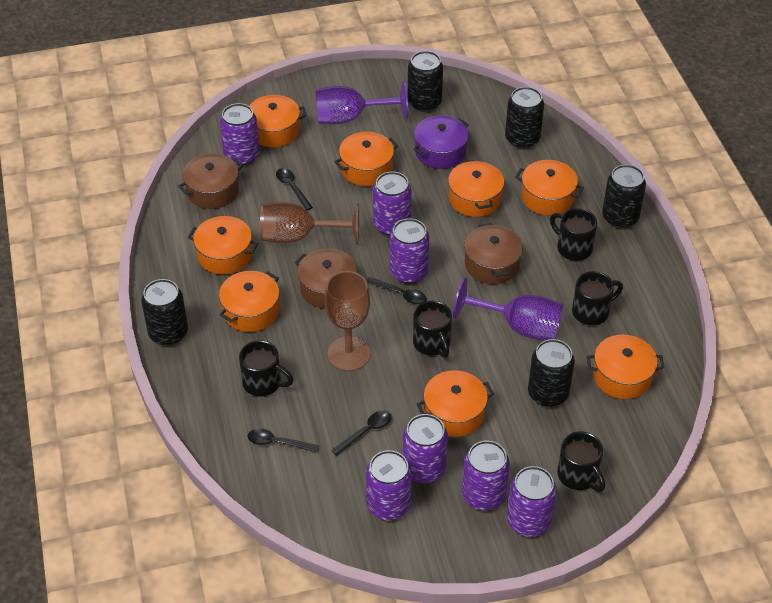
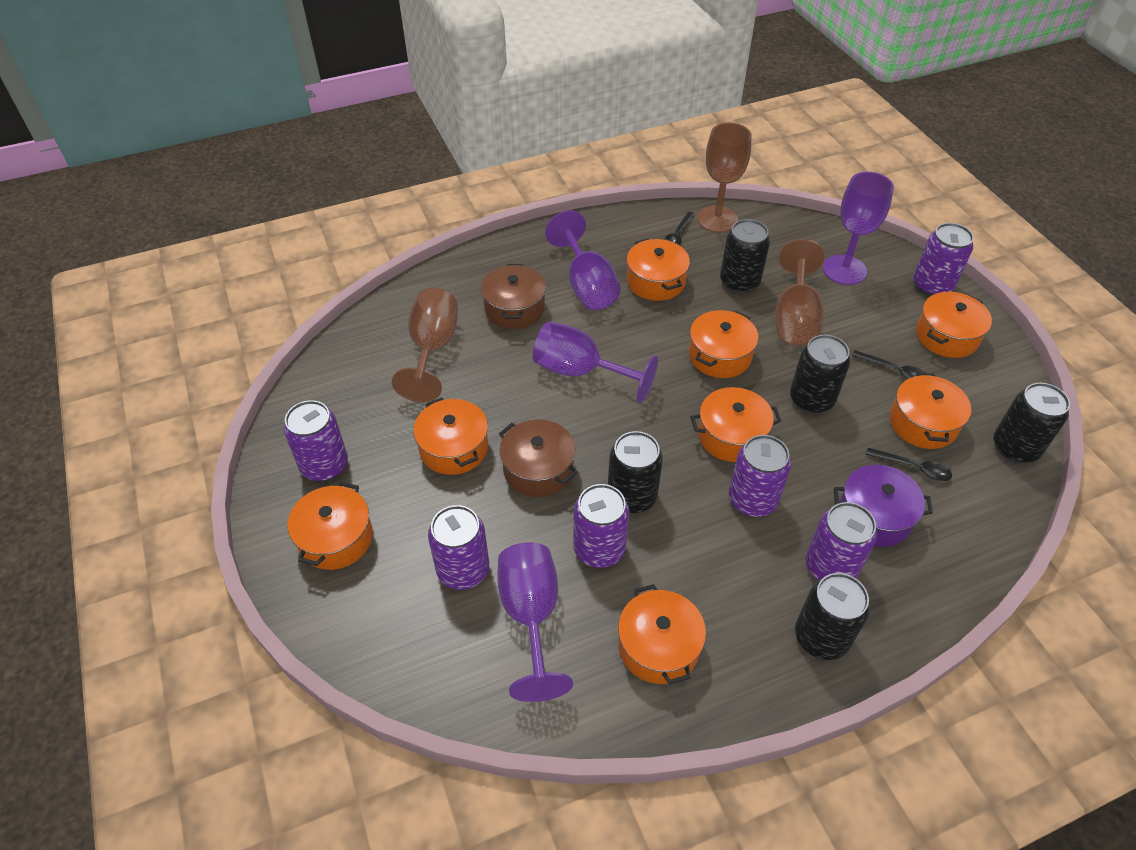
black mug: [239,340,293,397] [413,301,452,358] [550,208,597,261] [557,431,605,492] [572,271,623,325] = 5 -> none = 0
black spoon: [248,428,319,453] [276,168,313,210] [331,410,392,456] [366,277,427,305] = 4 -> [663,212,695,245] [852,350,926,379] [866,448,952,481] = 3
brown goblet: [260,202,359,244] [325,271,371,371] = 2 -> [392,288,458,402] [697,123,752,233] [775,239,825,345] = 3
brown pot: [178,153,243,209] [295,249,357,309] [464,223,523,284] = 3 -> [481,264,546,329] [499,419,578,497] = 2
purple can: [220,103,260,166] [366,450,412,520] [373,171,411,236] [390,218,429,284] [403,414,448,483] [462,441,510,510] [507,466,557,537] = 7 -> [284,400,348,481] [428,505,489,590] [573,484,629,568] [729,435,791,517] [806,502,877,580] [914,223,974,296] = 6
purple goblet: [316,81,408,124] [453,277,563,341] = 2 -> [497,542,573,702] [533,322,658,403] [545,210,621,310] [823,172,894,285] = 4

